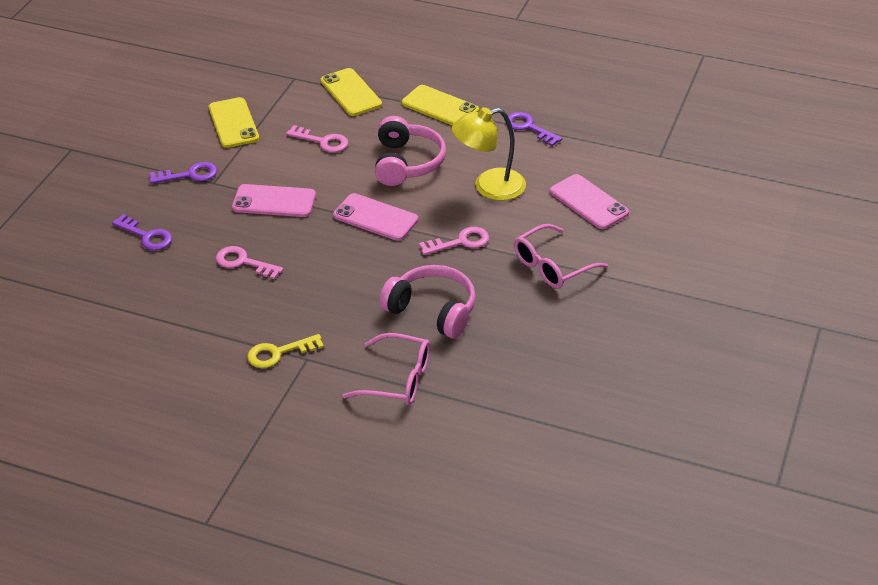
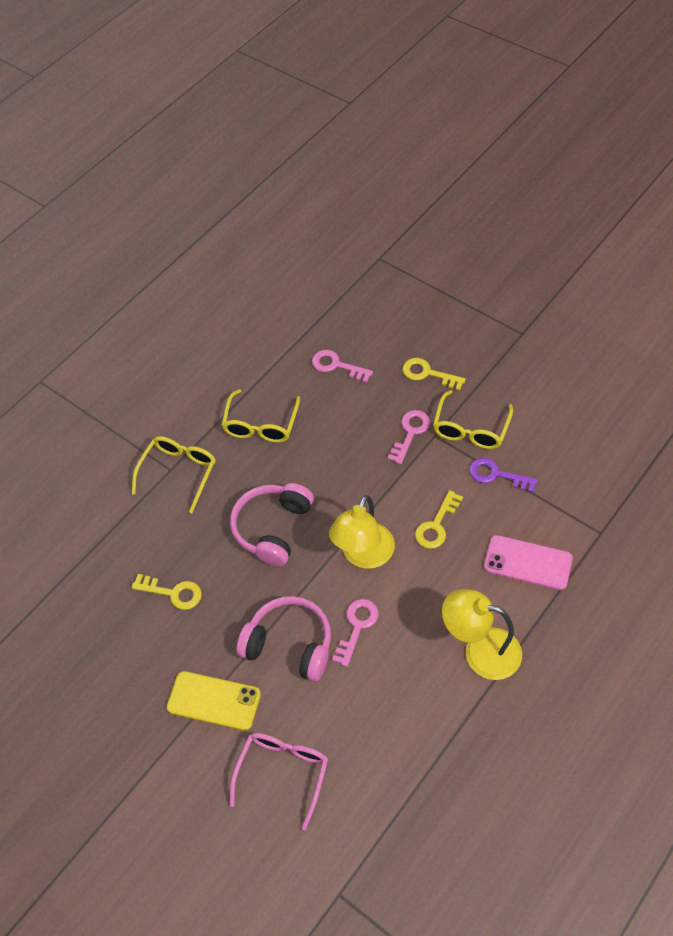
pink glasses: [342,333,430,405] [514,224,608,288] = 2 -> [230,733,328,830] = 1
pink phone: [232,184,316,217] [333,193,418,241] [550,174,629,229] = 3 -> [484,535,573,590] = 1
purple key: [112,214,172,250] [149,162,217,184] [506,112,562,146] = 3 -> [469,458,538,493] = 1
yellow glasses: none = 0 -> [132,436,216,513] [222,389,300,443] [433,390,513,449] = 3
yellow key: [247,334,324,368] = 1 -> [131,574,202,610] [403,358,466,390] [415,490,463,549] = 3
yellow lamp: [452,107,526,201] = 1 -> [329,495,395,569] [442,589,522,680] = 2
yellow phone: [209,97,259,148] [321,68,382,116] [402,85,479,125] = 3 -> [167,671,261,731] = 1

